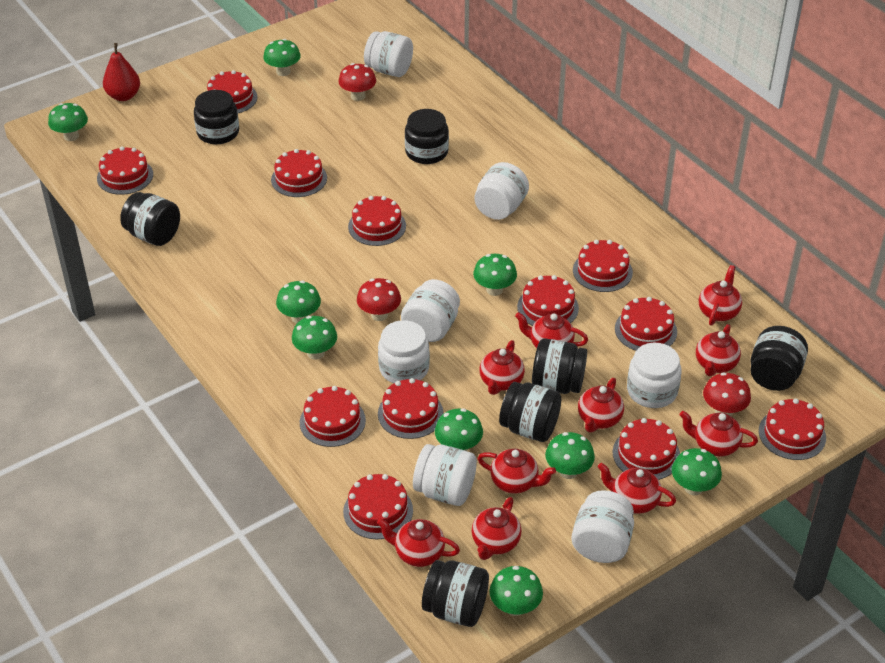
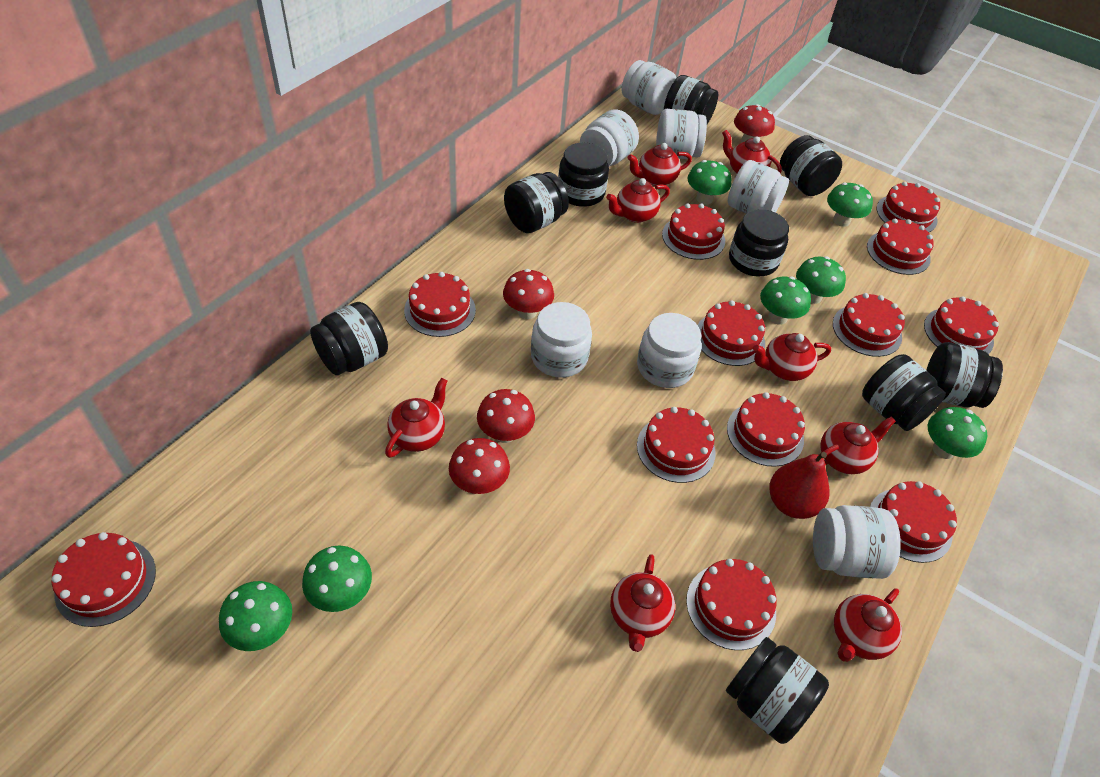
black jar: [120,192,180,246] [194,90,239,144] [405,109,449,164] [422,560,489,627] [499,382,561,442] [532,338,587,394] [750,326,808,391] = 7 -> [310,302,388,375] [504,172,569,233] [558,143,609,207] [664,75,718,124] [726,637,829,744] [729,209,789,276] [780,135,842,196] [862,354,946,431] [927,342,1003,408] = 9
green mushroom: [48,103,88,141] [263,39,301,76] [276,281,321,323] [292,316,337,360] [435,408,483,451] [473,254,517,296] [490,566,543,616] [545,432,595,479] [672,448,722,495] = 9 -> [219,581,292,651] [302,545,372,612] [687,160,731,204] [760,276,811,325] [796,256,846,304] [827,182,873,227] [928,407,987,459] = 7
red mushroom: [338,63,376,101] [357,278,401,321] [703,372,751,416] = 3 -> [449,438,510,494] [477,389,535,443] [503,269,554,319] [734,104,775,142] = 4
red teapot: [377,518,460,567] [472,497,521,560] [477,449,556,494] [480,340,525,395] [515,312,588,348] [578,378,624,433] [598,463,676,514] [679,411,758,456] [696,324,741,376] [699,265,742,326] = 10 -> [385,378,447,458] [606,178,670,223] [610,554,675,652] [628,143,692,186] [722,130,782,174] [753,333,831,381] [820,416,896,474] [834,588,902,662] = 8

